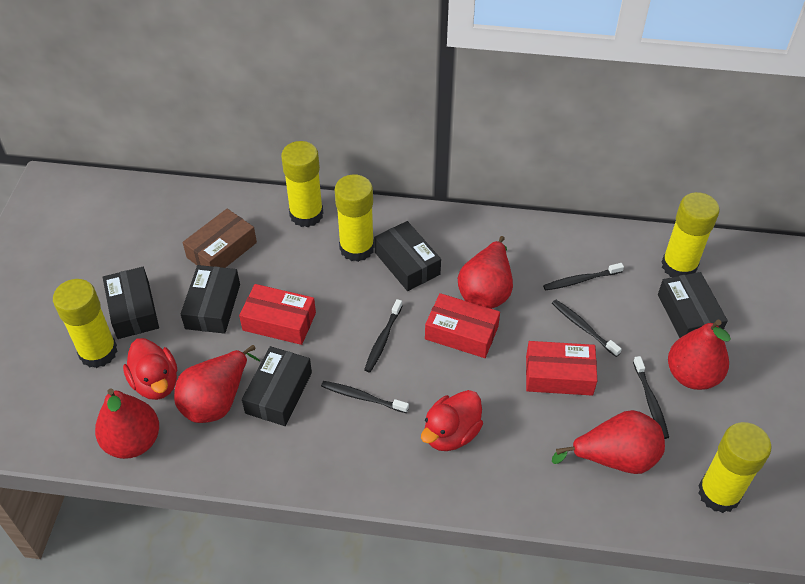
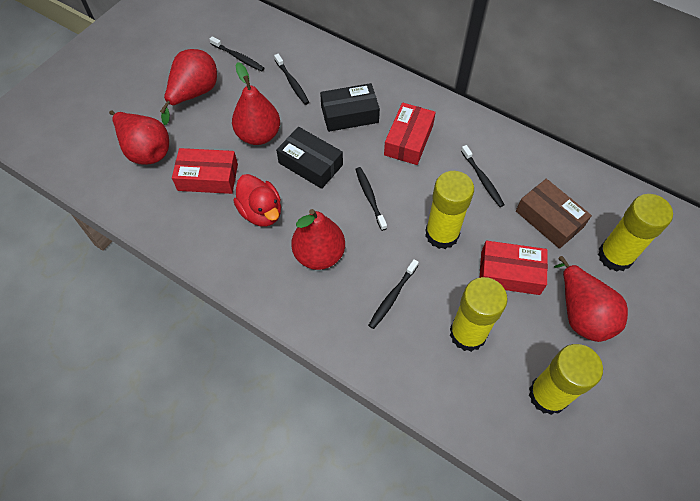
black box: [103,267,159,339] [181,265,240,334] [242,346,312,426] [374,221,441,291] [658,272,728,338] = 5 -> [276,127,343,189] [320,83,380,132] = 2
red duck: [123,338,177,400] [421,390,483,451] = 2 -> [233,174,281,226] = 1
yellow glue stick: [53,279,117,368] [281,141,323,227] [335,174,374,262] [661,192,720,277] [698,422,772,513] = 5 -> [425,171,474,249] [450,277,508,352] [529,344,603,415] [598,194,673,272] = 4

